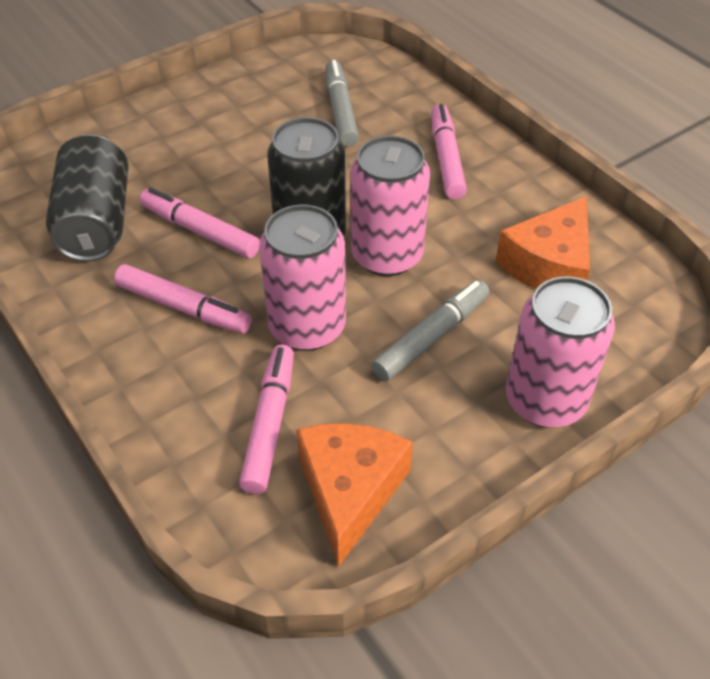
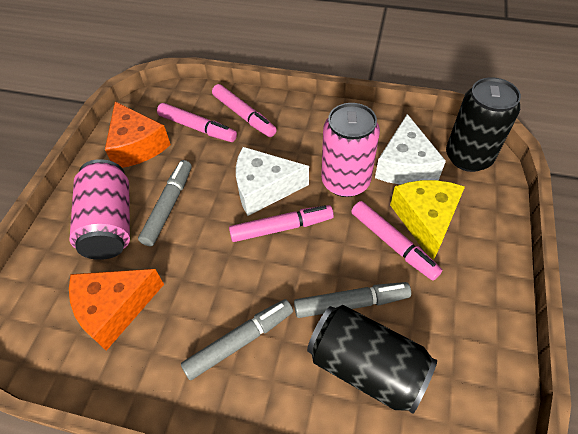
grey marker: [325,60,359,147] [371,280,489,382] = 2 -> [138,160,192,246] [181,299,293,380] [294,282,411,318] = 3
pink can: [259,205,346,351] [351,135,430,276] [506,276,615,428] = 3 -> [69,159,130,260] [321,103,380,197] = 2
white cheese: none = 0 -> [236,147,309,216] [375,114,446,185] = 2
yellow cheese: none = 0 -> [390,180,465,261] = 1

